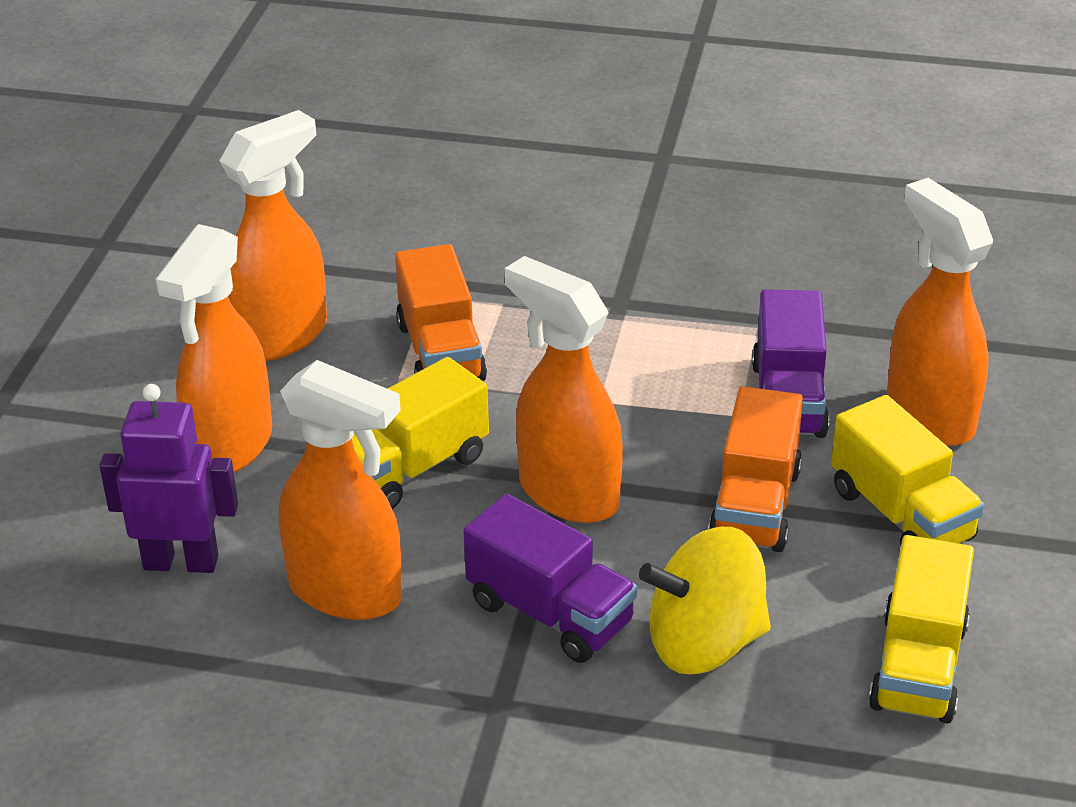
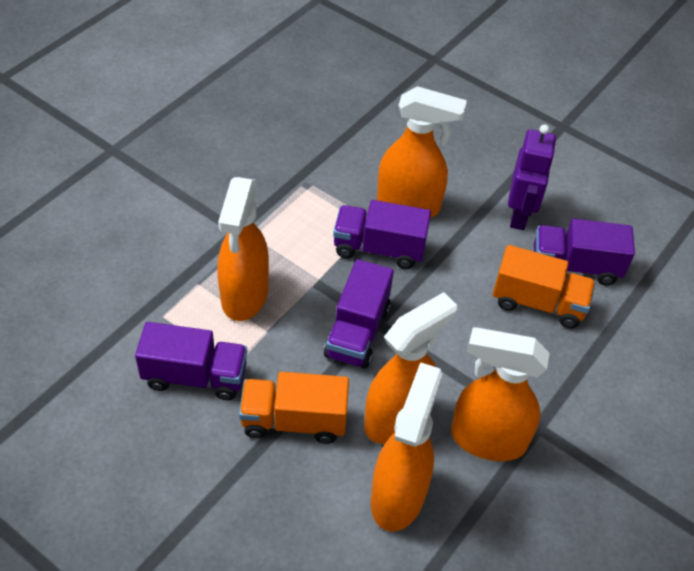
purple truck: [463,494,637,663] [752,289,829,438] = 2 -> [135,322,247,400] [324,259,394,368] [333,200,431,269] [534,219,635,285] = 4
yellow spinning top: [639,527,771,674] = 1 -> none = 0
yellow truck: [352,357,489,509] [831,395,984,545] [869,535,974,724] = 3 -> none = 0

